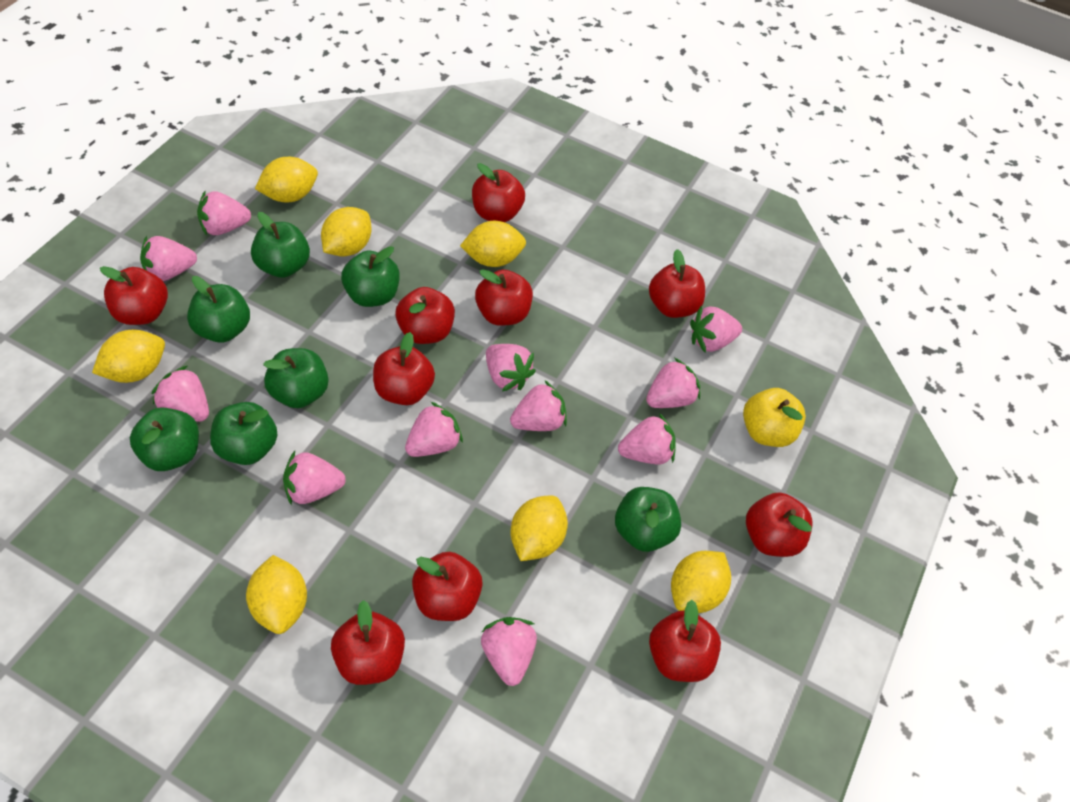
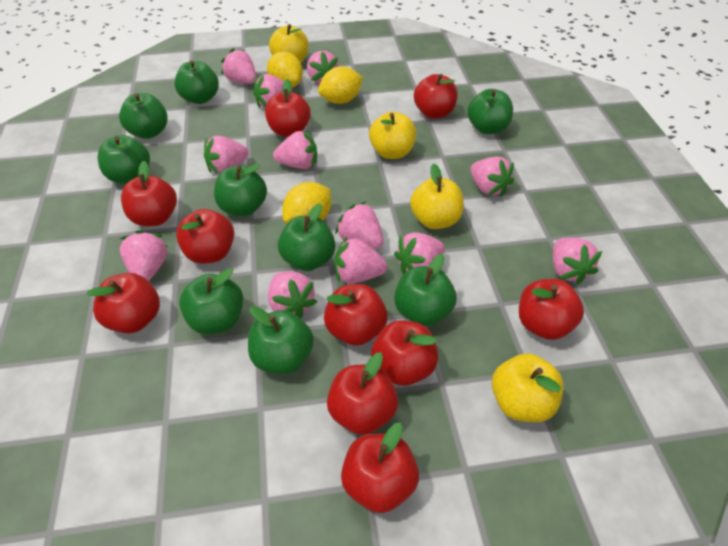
green apple: [130,407,199,471] [187,276,250,343] [210,402,278,465] [251,212,310,278] [263,348,329,408] [341,246,400,307] [615,487,681,552] = 7 -> [98,135,150,184] [119,93,168,139] [174,60,219,104] [179,268,243,334] [214,164,267,216] [248,306,314,374] [278,204,335,271] [394,254,457,326] [467,89,513,134] = 9
pink strawberry: [140,236,197,281] [152,366,209,422] [197,191,251,236] [283,451,346,506] [405,402,463,457] [481,617,537,686] [486,344,536,392] [510,381,567,431] [618,413,676,464] [646,358,700,408] [690,306,742,353] = 11 -> [120,230,168,281] [204,136,249,174] [221,48,256,84] [253,74,293,108] [268,271,317,319] [273,131,317,169] [307,51,338,84] [334,237,387,283] [335,201,384,249] [394,232,445,274] [470,157,514,197] [553,238,602,285] = 12
yellow apple: [743,388,806,447] = 1 -> [269,24,309,62] [369,112,416,159] [410,163,464,229] [492,353,564,422] = 4
yellow lemon: [92,330,165,383] [246,555,307,634] [255,157,318,202] [321,207,372,257] [460,221,526,267] [511,496,568,561] [671,551,731,613] = 7 -> [267,51,303,88] [282,182,331,224] [318,66,363,104] = 3

